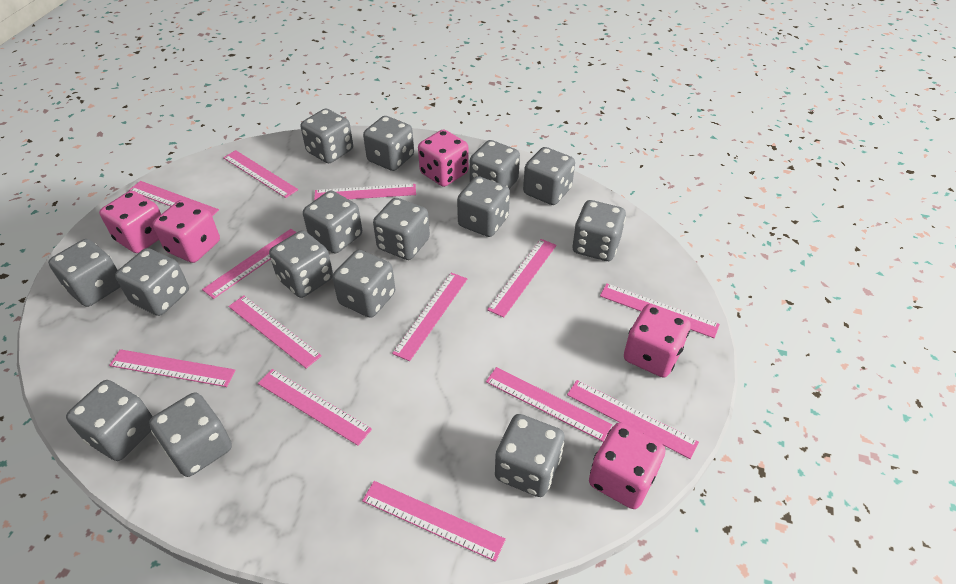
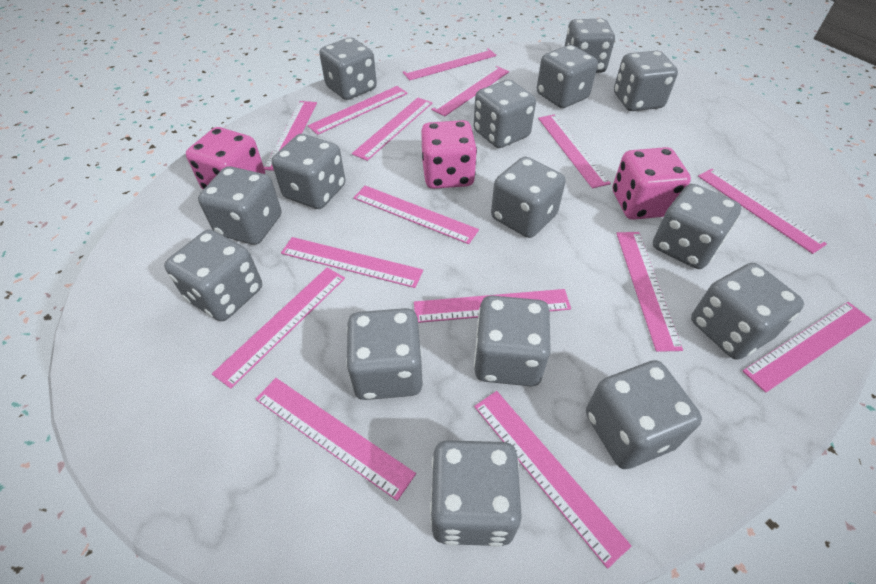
pink dice: [99,191,161,253] [153,200,220,263] [418,129,469,187] [589,423,666,509] [624,304,691,378] = 5 -> [186,127,265,190] [421,120,477,189] [613,147,691,220] = 3
pink ruler: [109,349,236,387] [129,181,219,216] [202,229,297,299] [223,150,298,198] [228,295,322,369] [258,369,372,446] [314,184,416,201] [362,481,506,562] [392,273,467,361] [486,367,612,442] [487,239,557,318] [567,380,699,459] [600,283,720,338] = 13 -> [212,267,345,389] [256,378,416,501] [264,101,317,171] [281,237,423,288] [308,86,408,135] [352,98,432,161] [353,185,479,244] [403,48,497,80] [414,289,571,323] [431,66,509,116] [474,391,631,569] [538,114,611,188] [616,232,683,352] [698,168,827,254] [743,302,872,393] = 15

